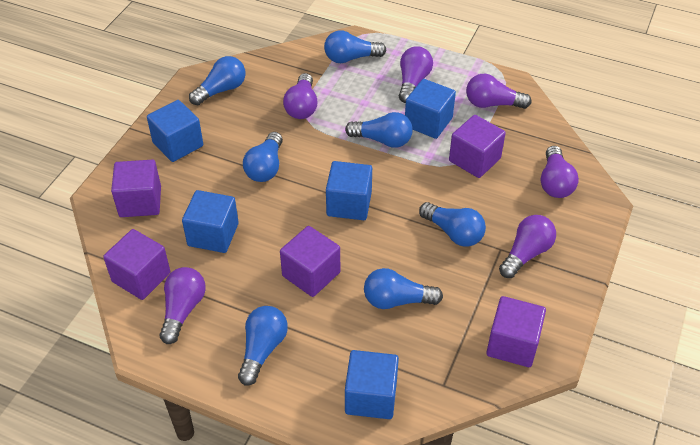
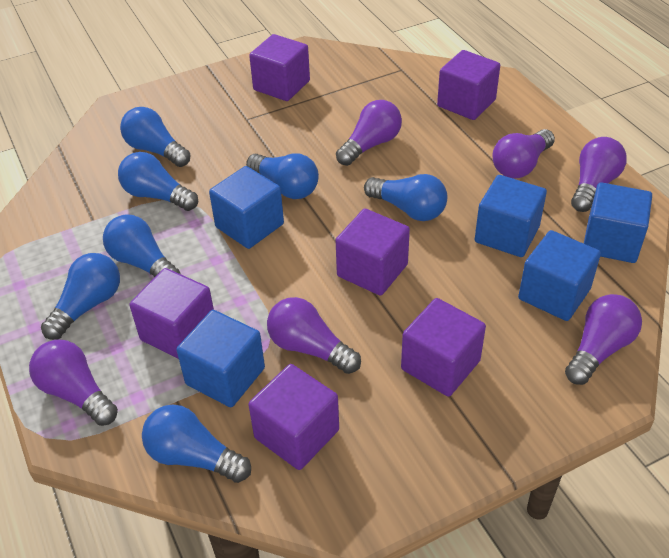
purple cube: [103,229,170,300] [111,160,161,217] [280,226,340,297] [449,115,506,178] [486,296,546,367] = 5 -> [129,268,214,359] [248,364,339,470] [249,34,310,101] [336,209,410,296] [401,298,486,397] [437,50,500,120] = 6

